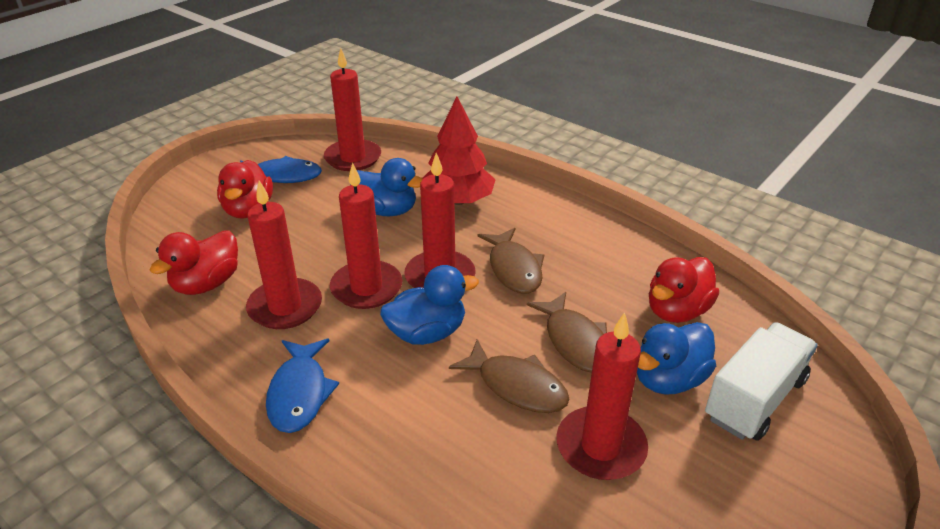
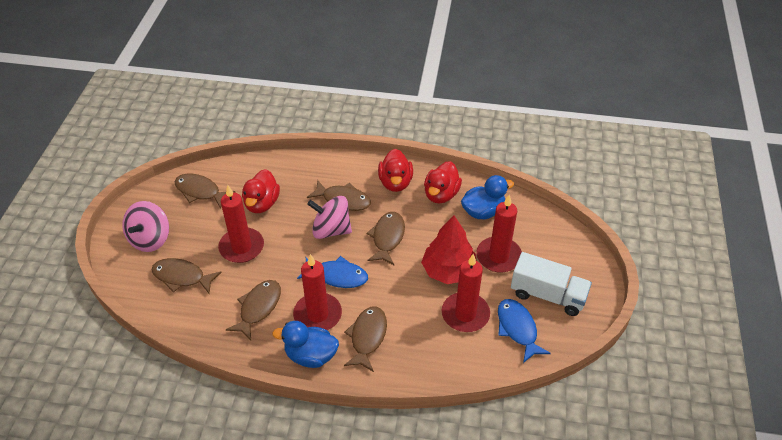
blue duck: [350,158,423,216] [380,265,479,345] [637,322,716,395] = 3 -> [272,321,339,368] [461,175,514,219] = 2
brown fish: [449,339,569,413] [478,228,544,294] [527,292,607,373] = 3 -> [151,258,222,293] [175,173,235,209] [226,280,281,340] [307,180,371,211] [344,306,387,372] [366,212,405,265] = 6
pink spinning top: none = 0 -> [122,201,169,252] [307,196,352,239] = 2
red candle: [246,181,322,329] [324,48,381,171] [330,162,402,309] [404,153,475,288] [556,312,648,480] = 5 -> [218,185,264,263] [293,254,342,330] [442,254,490,332] [476,195,522,273] = 4

